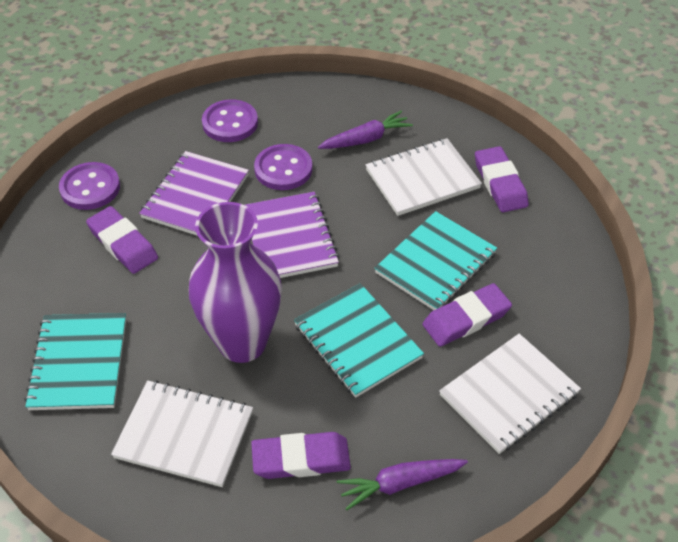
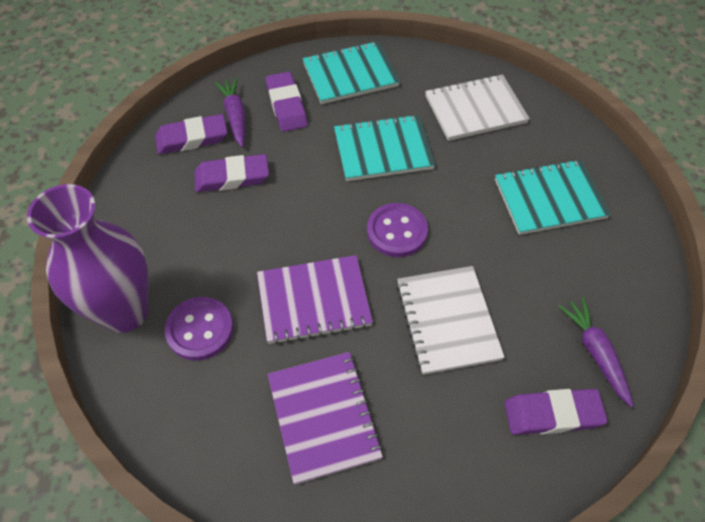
purple button: [59,162,120,210] [202,99,258,142] [254,144,312,190] = 3 -> [165,297,233,361] [367,203,428,257] = 2
white notebook: [111,380,253,487] [366,138,482,216] [439,334,581,454] = 3 -> [396,266,505,375] [425,74,530,141] = 2

